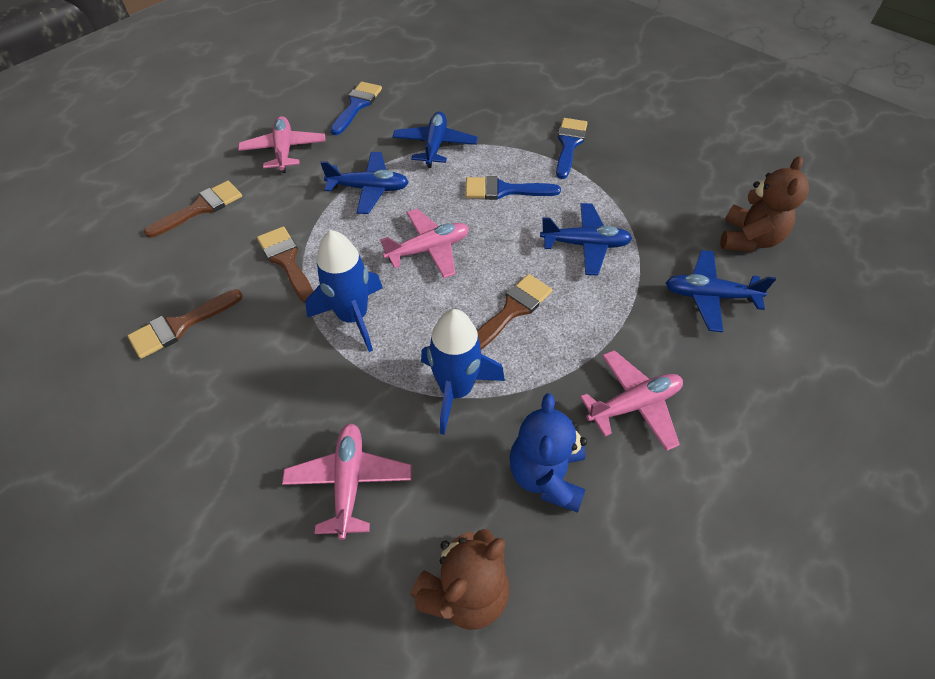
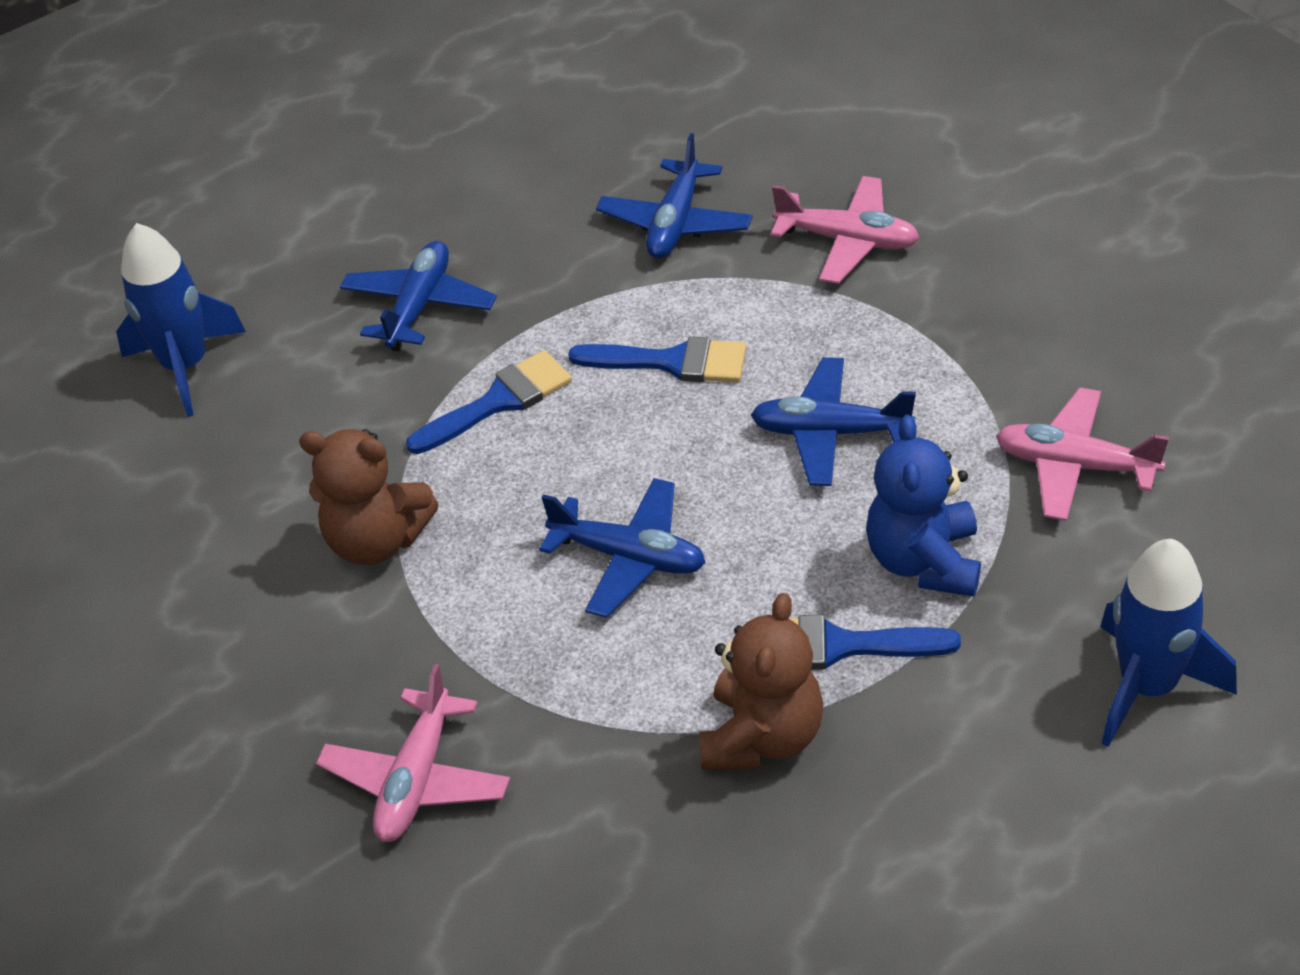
brown brush: [128,289,243,359] [144,181,242,238] [257,227,313,303] [477,274,552,350] = 4 -> none = 0
pink plane: [238,116,325,173] [282,423,412,540] [380,209,469,278] [580,350,683,451] = 4 -> [316,664,510,842] [771,176,920,284] [996,387,1169,521] = 3

